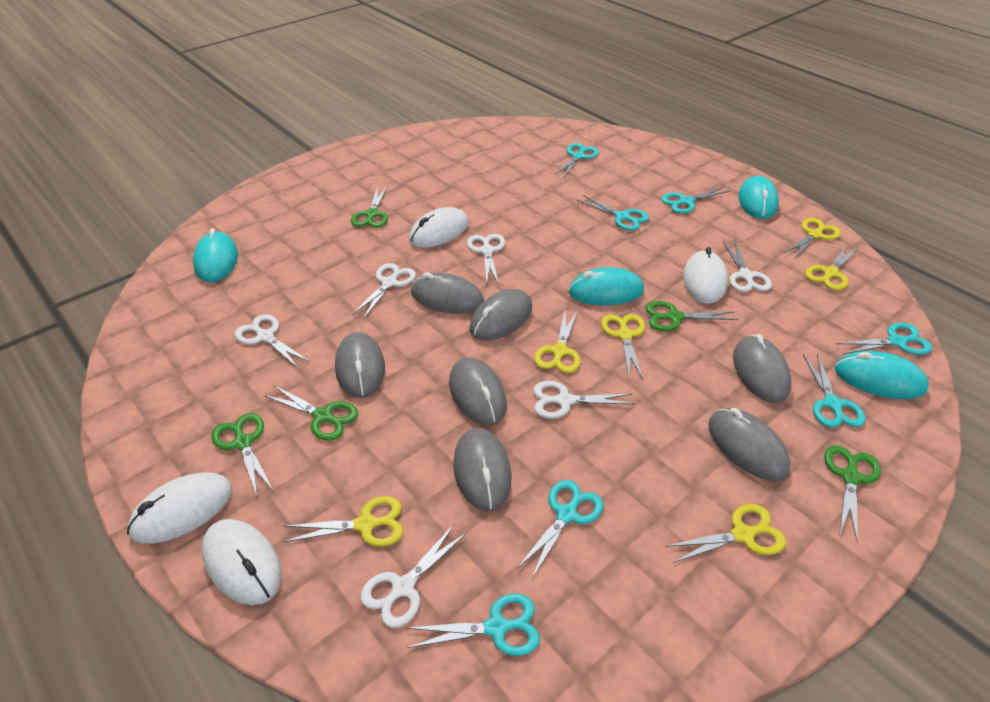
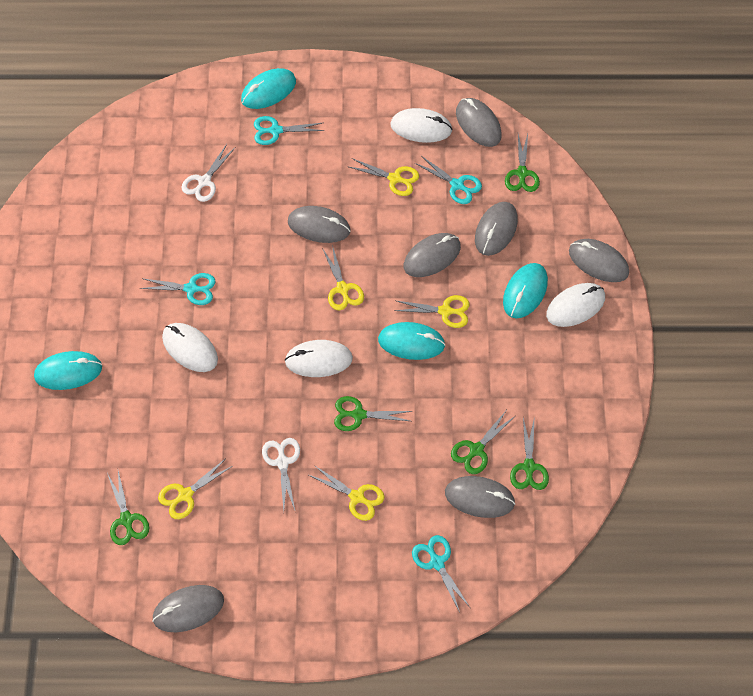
turquoise scissors: [406,594,540,656] [517,480,603,578] [554,143,599,178] [577,195,649,231] [661,186,730,214] [803,353,865,428] [836,323,932,355] = 7 -> [140,273,216,305] [254,116,324,145] [412,535,470,612] [415,156,482,204] = 4
white scissors: [235,314,310,369] [352,263,416,320] [361,523,467,628] [467,234,505,285] [533,381,635,419] [723,240,772,292] = 6 -> [181,144,236,202] [262,438,300,510] = 2
yellow scissors: [283,496,403,547] [534,310,580,373] [601,314,645,379] [665,504,786,563] [783,218,841,259] [805,244,859,290] = 6 -> [158,458,232,519] [309,465,385,521] [322,245,364,310] [349,158,419,196] [394,295,470,328] = 5

